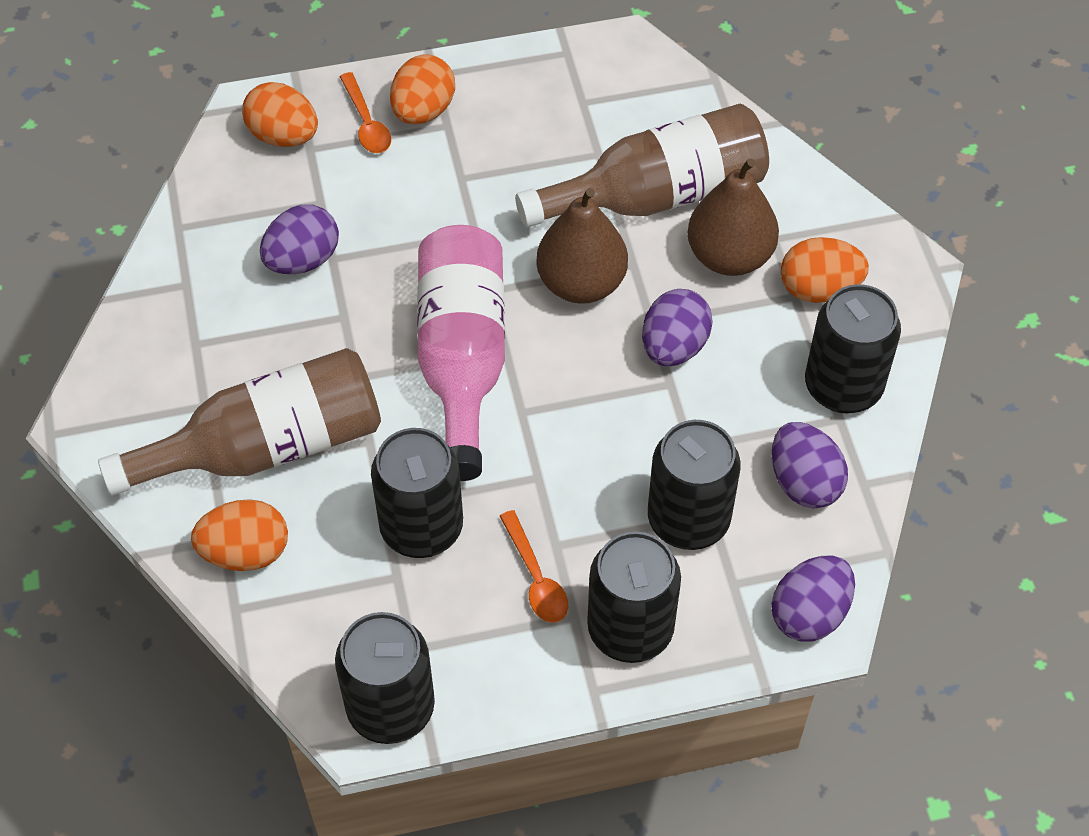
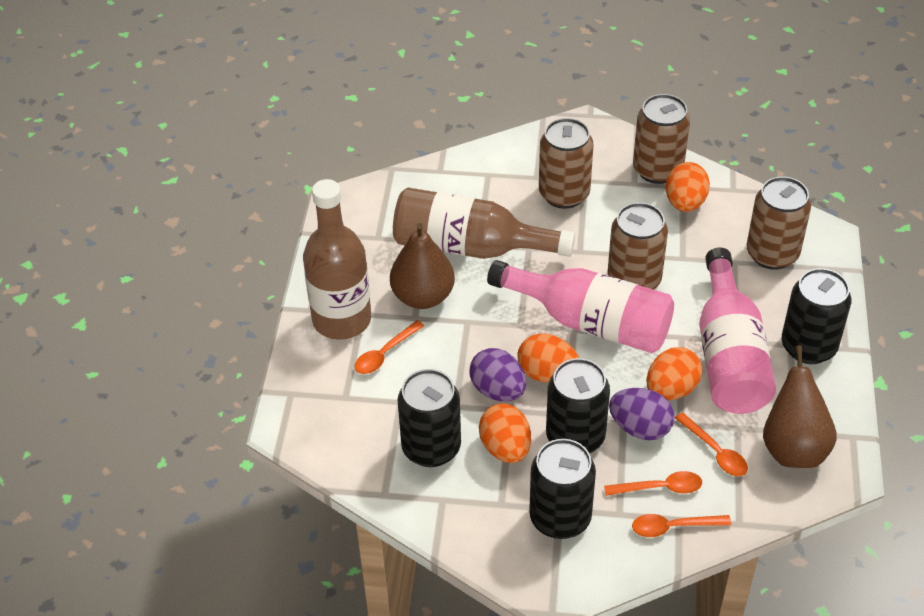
black can: [335,612,435,744] [371,428,463,558] [587,531,681,663] [648,420,740,550] [805,284,901,413] = 5 -> [398,369,461,467] [529,439,596,539] [546,358,610,453] [782,268,851,364] = 4
brown can: none = 0 -> [539,118,594,209] [608,202,668,289] [633,94,690,184] [746,177,811,270] = 4
orange spoon: [340,72,391,153] [500,510,568,623] = 2 -> [354,320,424,374] [604,471,702,496] [632,514,731,537] [675,412,748,476] = 4
pink bottle: [417,225,505,481] = 1 -> [487,260,674,353] [699,247,776,414] = 2
purple egg: [260,205,339,274] [642,289,713,366] [771,555,855,642] [772,422,848,508] = 4 -> [469,348,526,401] [609,388,675,440] = 2

